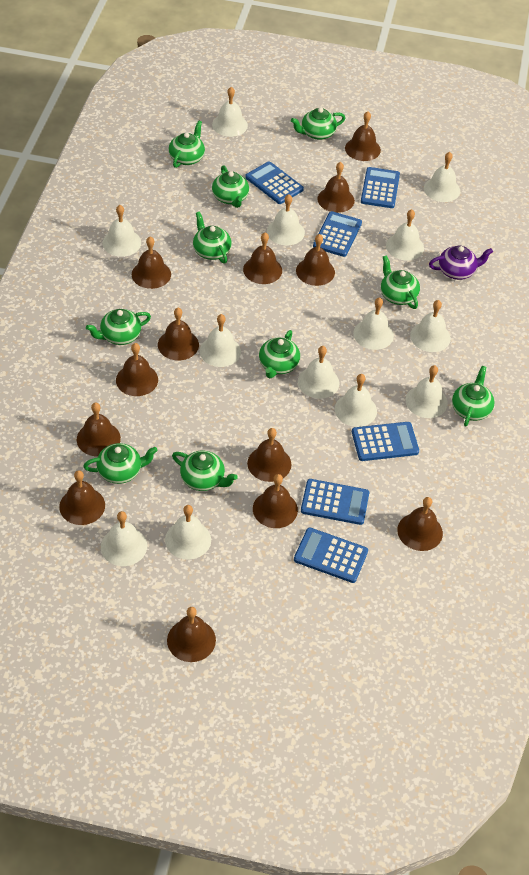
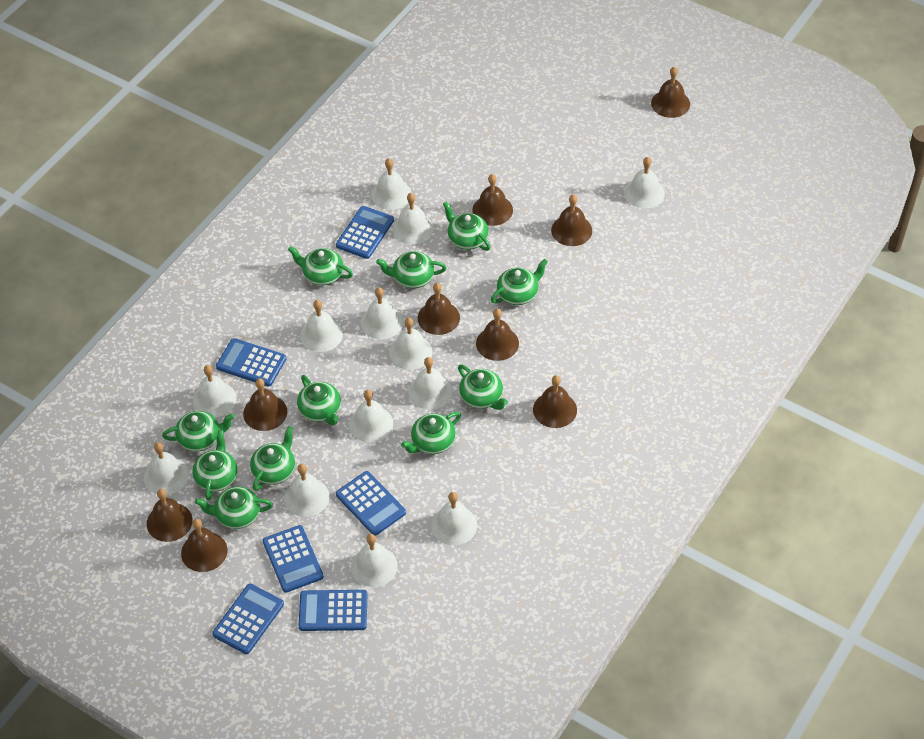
brown bell: [59,470,105,525] [77,402,121,456] [116,343,158,396] [132,237,171,289] [158,308,199,360] [167,607,216,662] [243,232,282,284] [247,428,292,482] [253,474,298,528] [296,234,335,286] [317,162,355,213] [345,111,381,161] [397,497,443,551] = 13 -> [147,489,193,542] [181,519,227,572] [243,378,287,431] [418,283,460,335] [472,174,513,226] [476,308,519,361] [533,375,577,428] [551,194,592,246] [651,67,690,118] = 9
green teapot: [83,443,158,484] [86,309,151,345] [168,121,205,168] [172,451,238,491] [193,211,232,263] [212,166,249,208] [259,330,300,378] [291,108,345,140] [381,255,420,309] [452,366,495,427] = 10 -> [162,411,235,452] [192,430,238,501] [195,487,273,529] [250,426,295,491] [288,246,353,286] [297,375,341,425] [376,251,446,289] [401,412,461,454] [443,201,490,251] [458,364,508,410] [491,259,548,305] = 11
purple teapot: [429,246,493,280] = 1 -> none = 0

